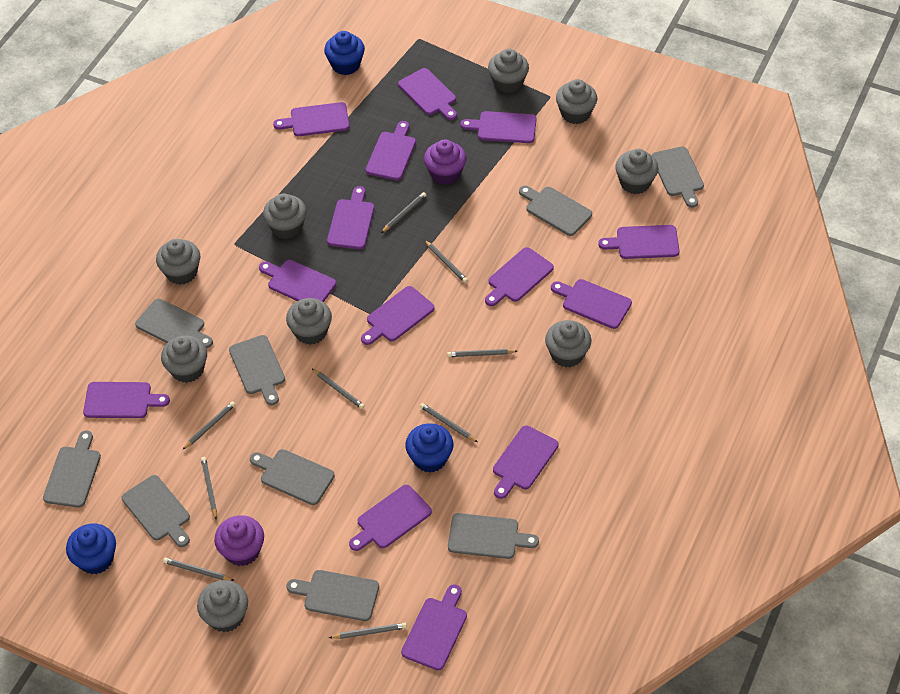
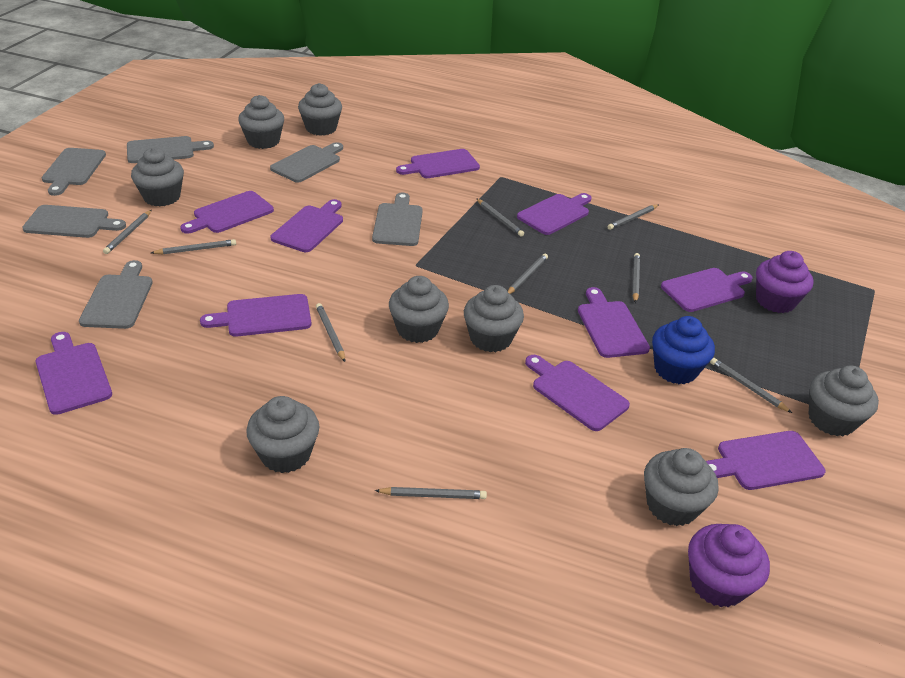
blue cupcake: [66,524,116,574] [324,31,365,75] [405,423,454,473] = 3 -> [652,316,715,384] = 1
grey cupcake: [156,239,200,285] [161,336,207,383] [197,580,248,632] [263,193,307,239] [286,298,332,345] [488,49,529,93] [545,320,592,367] [556,79,597,124] [615,149,659,194] = 9 -> [131,148,184,207] [238,95,284,149] [246,396,320,473] [298,83,342,136] [389,276,449,343] [464,285,524,352] [644,448,718,526] [808,366,879,436] = 8
grey cutting board: [43,431,101,508] [122,475,190,547] [135,299,213,348] [229,335,285,405] [250,449,335,505] [286,570,379,621] [448,513,539,559] [519,186,592,236] [652,146,704,208] = 9 -> [22,205,126,238] [42,148,106,196] [79,260,153,329] [127,136,214,163] [270,142,343,183] [372,193,423,246] = 6
purple cutting board: [83,382,170,418] [259,260,336,302] [273,102,349,136] [327,186,374,249] [349,485,432,551] [361,286,435,345] [366,121,416,180] [398,68,457,120] [401,584,467,670] [460,111,537,143] [485,247,554,306] [493,425,559,499] [551,279,632,329] [598,225,680,259] = 14 -> [36,332,112,415] [180,191,274,234] [200,294,312,337] [271,199,343,252] [396,149,480,178] [517,193,592,235] [525,355,630,431] [578,287,650,358] [661,268,753,312] [706,431,825,490] = 10

